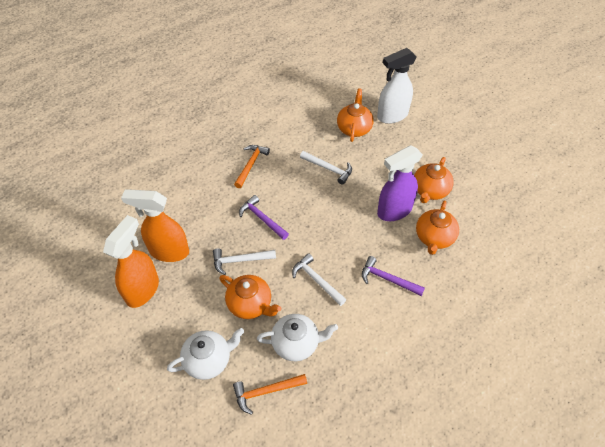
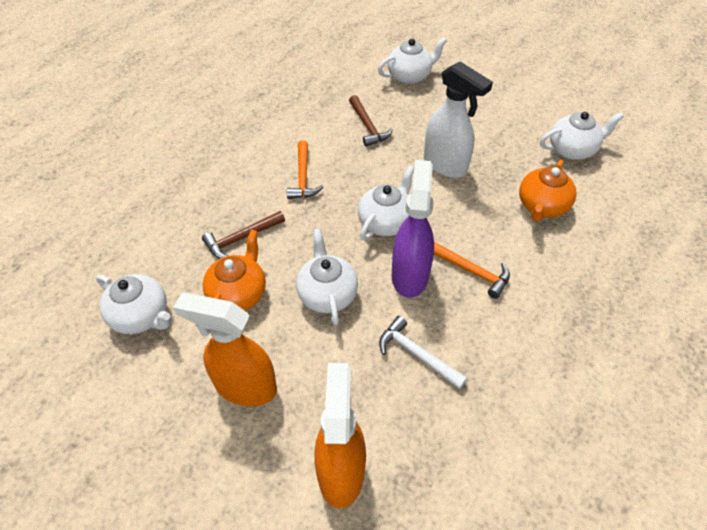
brown hammer: none = 0 -> [202,211,285,259] [349,95,393,147] = 2
orange teapot: [219,275,281,319] [337,88,373,142] [414,157,454,203] [416,200,459,255] = 4 -> [203,229,266,311] [519,160,577,221] = 2
purple hammer: [239,195,289,240] [362,256,425,296] = 2 -> none = 0
white hammer: [213,248,276,275] [292,253,347,306] [300,151,352,185] = 3 -> [379,316,467,389] = 1
white teapot: [167,328,244,380] [257,314,338,361] = 2 -> [96,274,170,334] [296,228,358,325] [358,165,414,240] [378,37,447,84] [540,112,624,160] = 5

